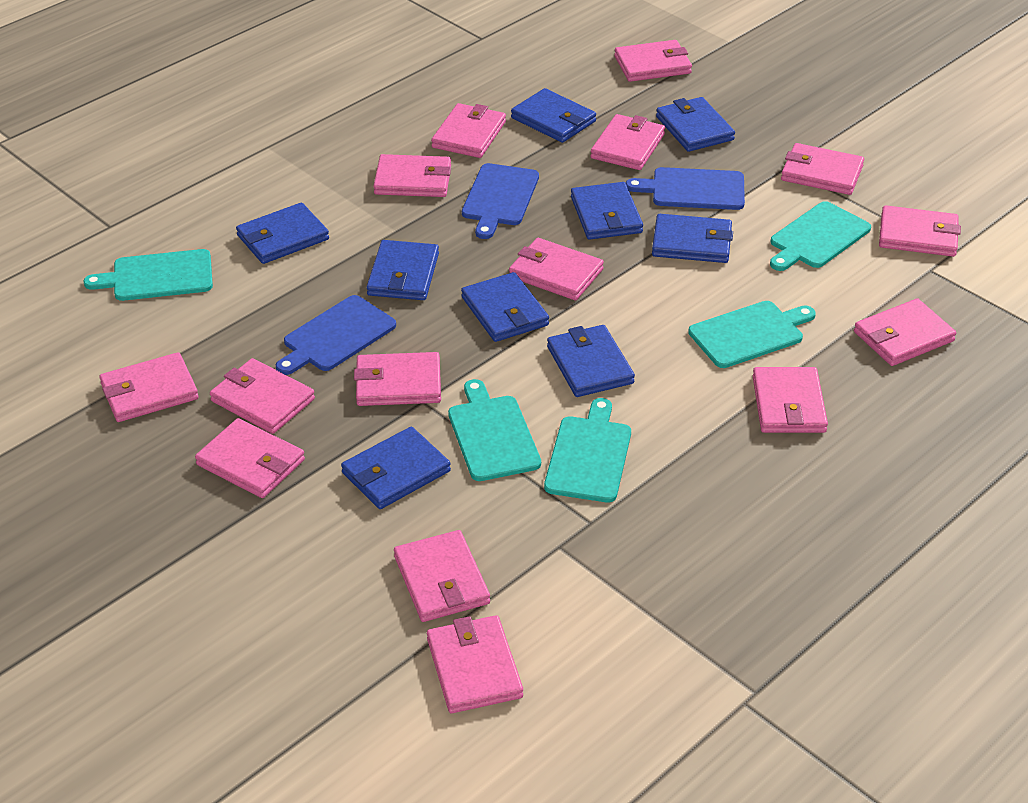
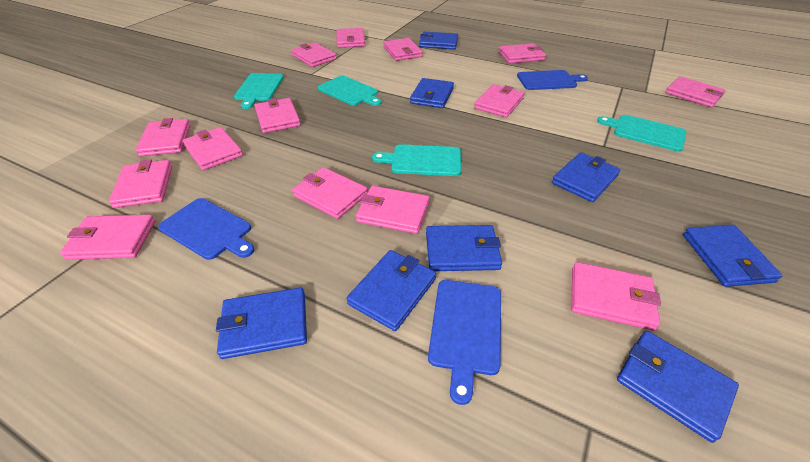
blue wallet: [236,203,329,264] [341,427,451,509] [367,240,439,300] [461,272,549,342] [511,88,596,143] [547,325,635,397] [571,182,643,240] [652,214,733,263] [656,97,735,152] = 9 -> [216,287,307,359] [347,250,436,331] [410,78,454,108] [419,32,458,50] [426,225,502,271] [552,152,621,202] [617,331,739,443] [683,225,782,287] = 8
pink wallet: [99,352,199,422] [195,418,305,498] [210,358,315,434] [354,352,441,406] [373,154,451,197] [394,530,490,622] [427,615,523,713] [431,103,506,158] [509,238,604,300] [590,114,665,170] [614,40,692,82] [753,367,828,433] [781,143,864,195] [854,298,956,366] [879,205,961,257] = 15 -> [60,215,155,260] [109,159,172,208] [136,118,191,156] [182,127,243,170] [255,98,301,133] [291,42,337,67] [292,167,368,219] [336,28,365,48] [356,186,430,234] [383,38,423,61] [474,84,524,118] [498,43,546,64] [572,262,661,331] [665,76,726,108] = 14
turquoise cutting board: [83,249,213,301] [448,379,541,481] [544,398,631,502] [688,301,816,368] [770,201,871,271] = 5 -> [234,73,284,109] [318,76,382,106] [372,144,461,176] [597,115,686,151] = 4

